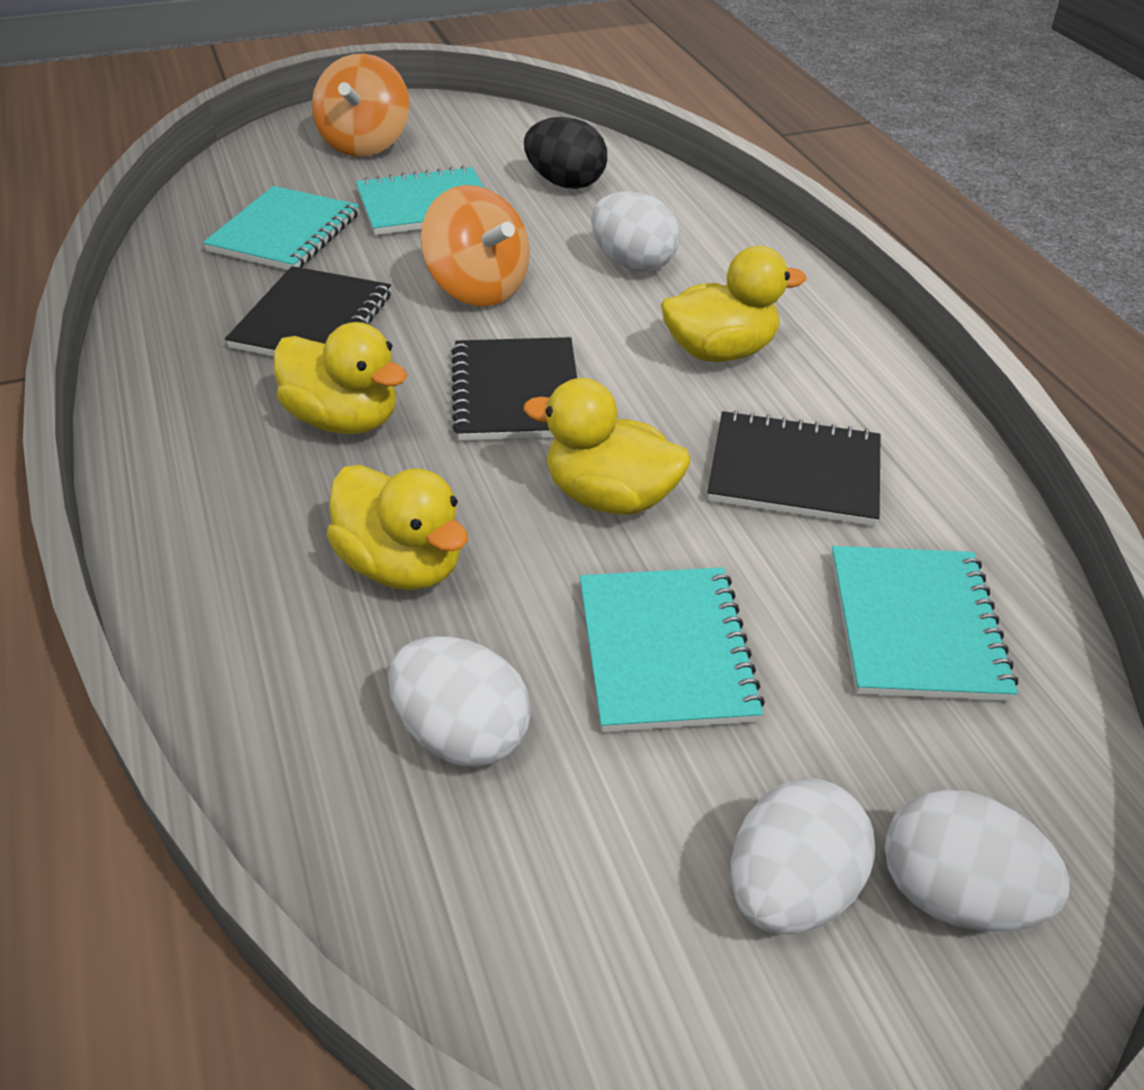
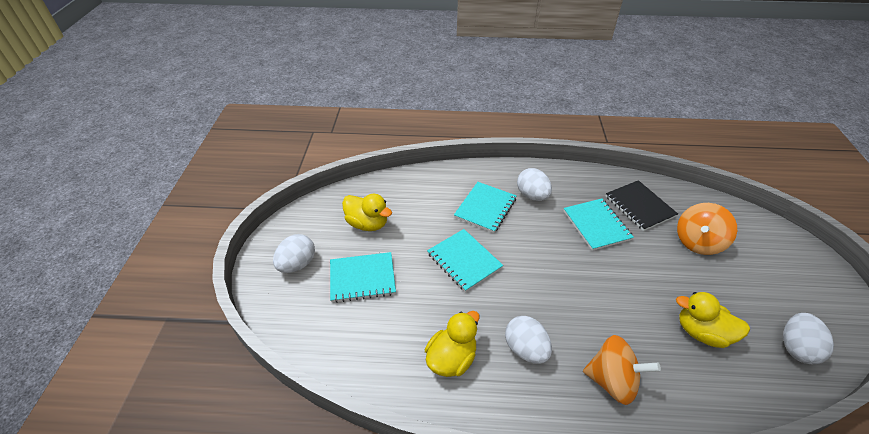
black egg: [524,117,607,189] = 1 -> none = 0
black notebook: [225,266,391,356] [451,337,577,440] [708,410,881,526] = 3 -> [606,180,678,231] = 1
yellow duck: [273,322,407,434] [326,465,468,590] [524,378,690,515] [661,246,806,362] = 4 -> [342,194,392,231] [425,311,480,377] [676,292,750,348] = 3

